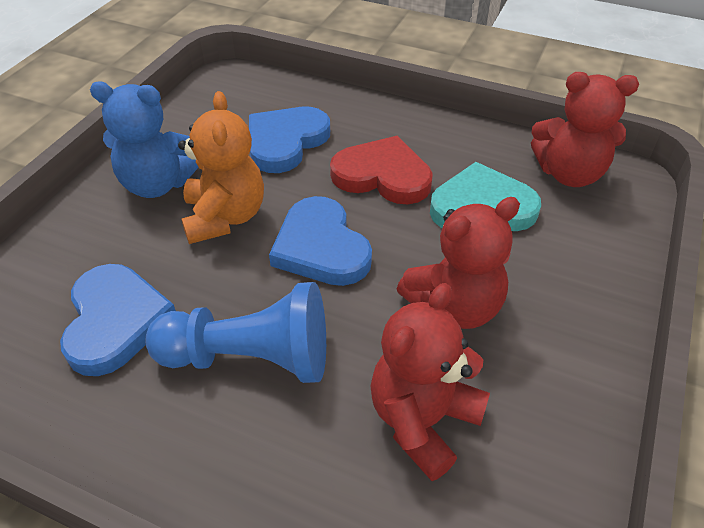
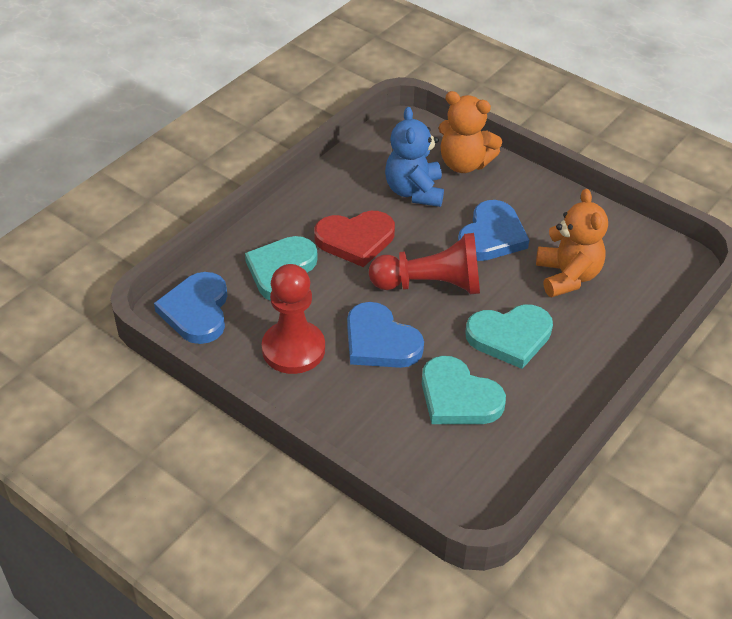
blue pawn: [145,282,326,383] = 1 -> none = 0
orange teddy bear: [178,91,264,244] = 1 -> [439,91,502,173] [536,189,608,297] = 2
red pawn: none = 0 -> [262,264,325,374] [369,233,480,294] = 2
red teddy bear: [371,283,490,481] [397,197,520,329] [531,72,639,187] = 3 -> none = 0
turquoise heart: [430,162,541,231] = 1 -> [245,236,318,301] [422,356,506,424] [465,304,553,369] = 3

